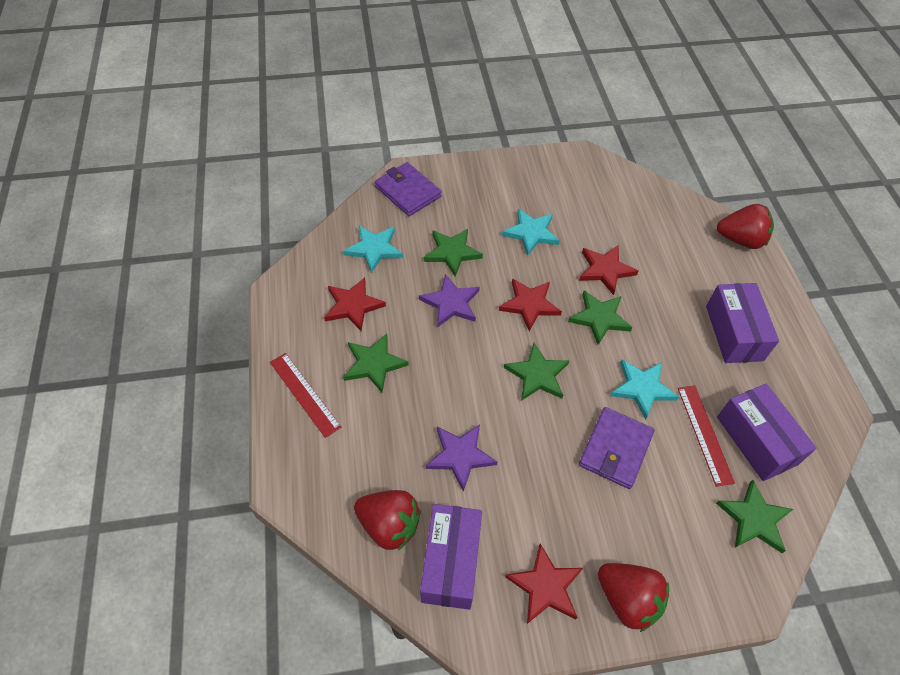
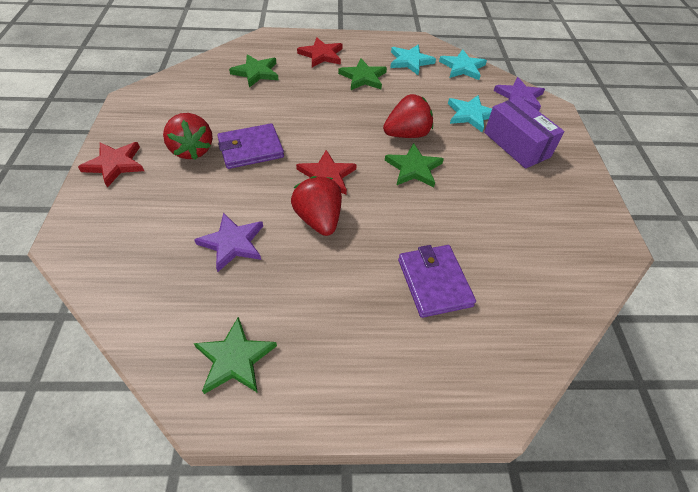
green star: [343,333,409,393] [424,229,483,276] [504,343,570,401] [568,291,633,345] [716,480,793,553] = 5 -> [194,317,277,394] [229,54,278,88] [338,59,387,90] [385,143,444,187] = 4
purple box: [420,504,482,610] [706,283,779,363] [717,384,817,481] = 3 -> [484,97,564,169] = 1
red ruler: [270,353,342,438] [678,385,735,487] = 2 -> none = 0
red star: [324,277,386,331] [499,278,562,331] [505,543,583,624] [579,245,639,295] = 4 -> [78,142,144,187] [296,150,357,195] [297,37,343,67] = 3

